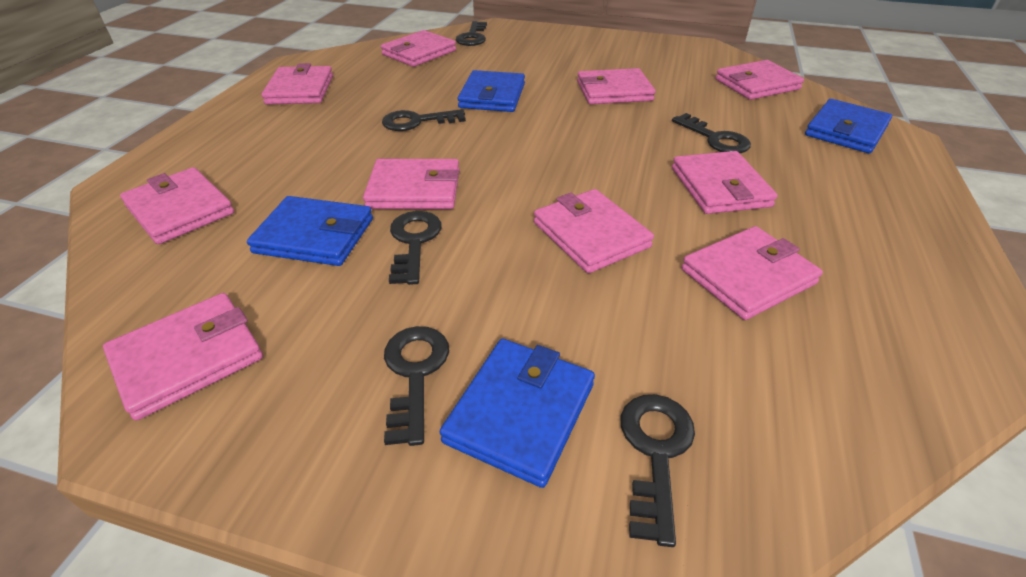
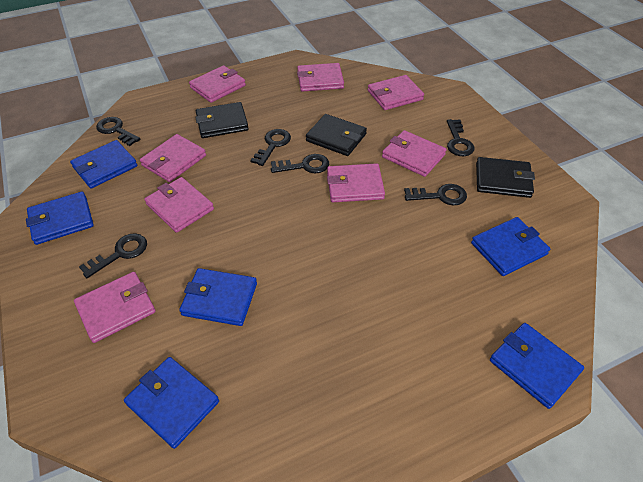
black wallet: none = 0 -> [195,102,249,138] [306,114,367,156] [476,157,535,198] = 3
blue wallet: [247,196,373,266] [439,338,595,488] [458,70,525,112] [805,99,892,153] = 4 -> [26,191,94,245] [70,140,138,189] [124,357,219,449] [179,268,257,326] [471,217,550,276] [490,323,584,409] = 6
pink wallet: [103,293,263,420] [120,167,234,244] [261,63,333,104] [363,159,459,209] [381,30,456,67] [534,189,654,273] [577,68,656,104] [672,151,778,214] [681,226,823,320] [715,60,804,100] = 10 -> [74,272,156,343] [140,134,206,182] [144,177,214,233] [189,65,246,103] [297,63,344,92] [327,163,385,202] [368,75,424,110] [382,130,447,177] = 8

